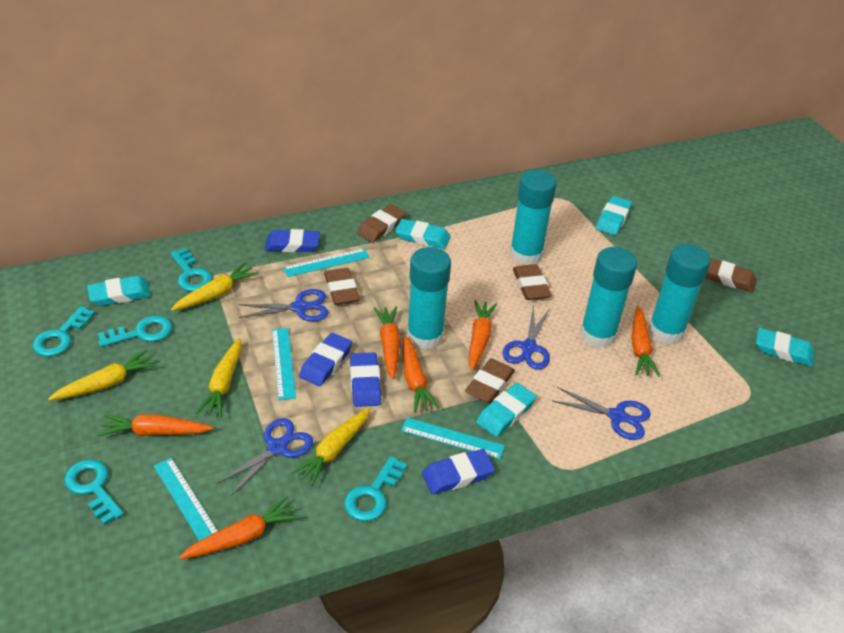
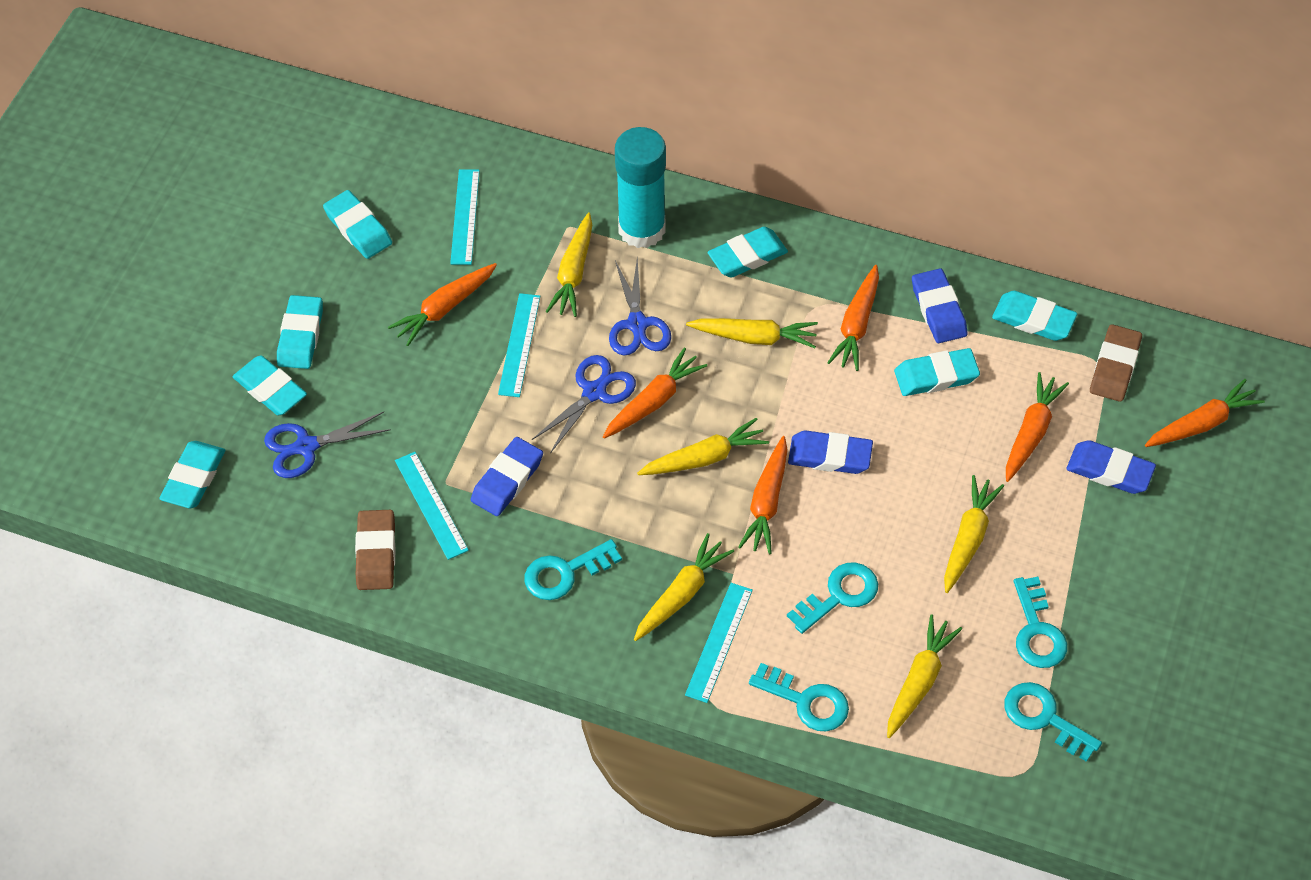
blue scissors: [217,418,313,496] [238,289,329,321] [502,305,550,370] [553,387,651,440] = 4 -> [264,412,391,478] [532,355,636,453] [609,258,671,355] = 3
brown eraser: [324,268,360,305] [357,204,406,243] [465,358,515,403] [513,264,551,300] [706,258,757,293] = 5 -> [355,510,396,590] [1090,324,1142,402] = 2
turquoise eraser: [87,276,151,306] [395,219,451,249] [476,383,537,437] [596,196,632,235] [756,328,814,367] = 5 -> [159,441,225,508] [233,356,307,415] [277,295,323,369] [323,190,392,259] [708,227,788,278] [894,348,980,396] [992,291,1077,341] = 7
turquoise glue stick: [407,247,451,350] [510,170,557,265] [580,247,637,348] [648,244,711,344] = 4 -> [615,127,666,248] = 1
yellow carrot: [48,350,157,401] [171,262,258,311] [196,338,241,417] [291,407,371,486] = 4 -> [546,212,592,317] [634,533,734,641] [637,418,769,475] [686,318,818,348] [887,615,962,738] [944,475,1004,593] = 6

